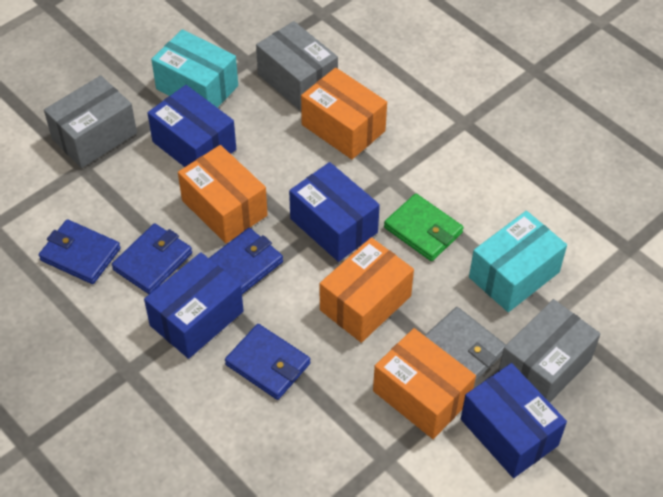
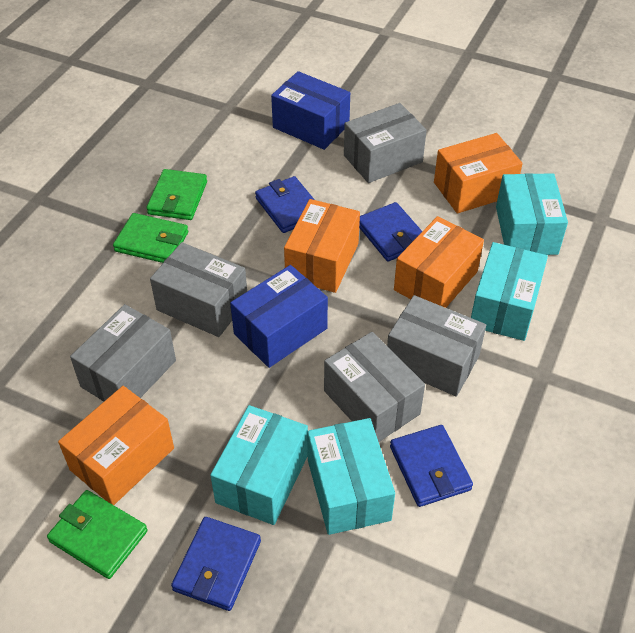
blue box: [144,252,244,359] [148,85,236,167] [289,162,380,262] [461,363,567,478] = 4 -> [230,265,328,368] [271,71,350,150] = 2
green wallet: [384,194,463,261] = 1 -> [47,490,148,579] [113,213,188,263] [146,169,207,220] = 3
grey box: [44,75,137,168] [256,21,338,111] [498,299,601,403] = 3 -> [70,304,176,402] [150,242,247,337] [324,332,425,442] [344,103,427,183] [387,295,486,397] = 5
grey wallet: [424,307,506,381] = 1 -> none = 0
turquoise box: [151,29,238,108] [469,211,567,312] = 2 -> [210,405,308,525] [307,418,395,535] [471,242,548,341] [496,173,568,255] = 4

